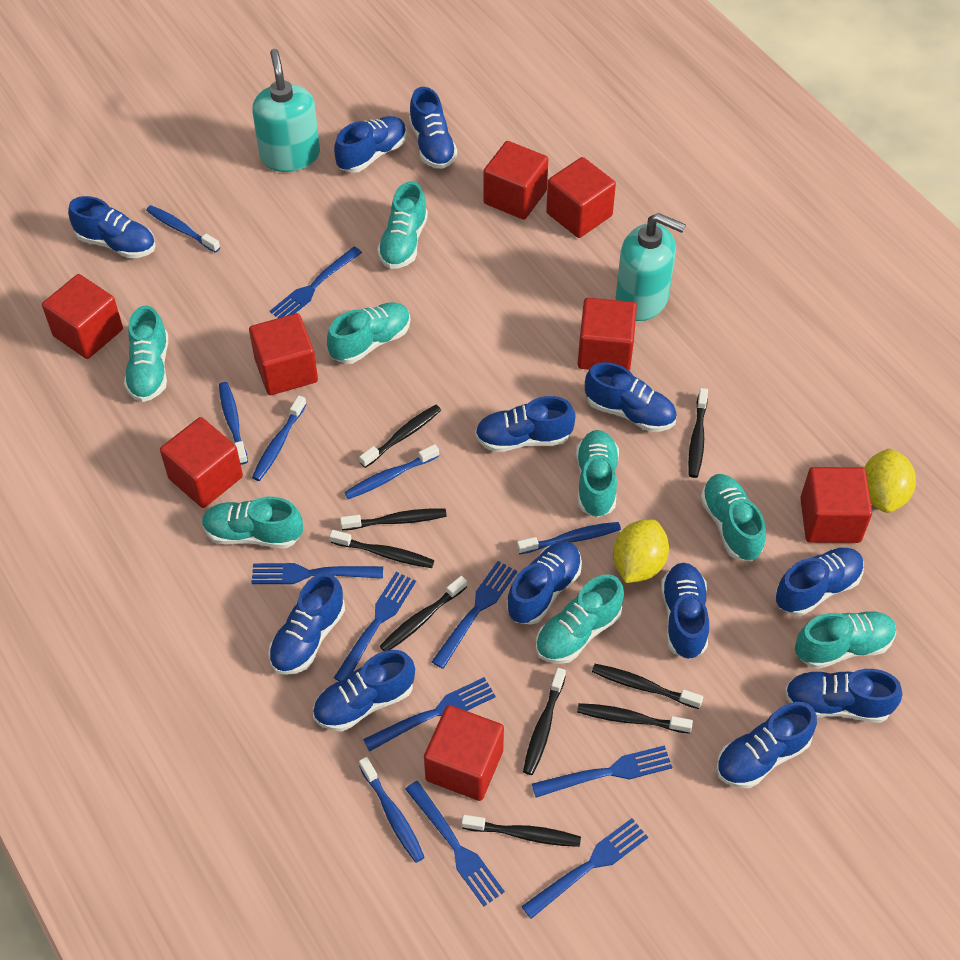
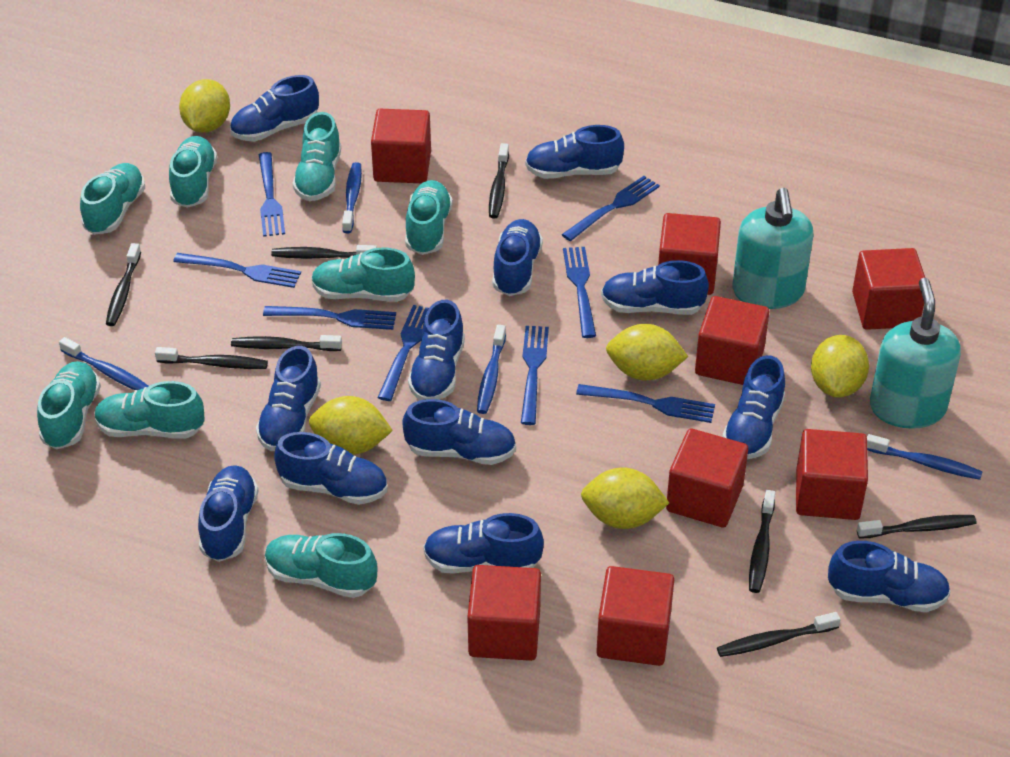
black toothbrush: [329,530,434,568] [340,509,447,530] [359,405,441,468] [380,576,467,651] [461,815,581,847] [523,668,566,775] [577,703,693,734] [592,664,703,709] [688,388,708,478] = 9 -> [106,243,141,326] [155,347,268,369] [231,335,342,351] [271,245,377,259] [489,143,509,219] [717,612,841,657] [749,490,776,593] [857,515,977,539] = 8
blue toothbrush: [146,205,220,253] [219,382,248,464] [252,395,307,481] [344,444,439,499] [359,757,425,863] [517,522,621,554] = 6 -> [59,337,149,390] [342,162,362,233] [477,325,506,414] [867,434,983,480] = 4
yellow lemon: [613,519,669,583] [864,448,916,513] = 2 -> [179,79,230,133] [309,396,393,455] [581,467,669,529] [606,324,688,381] [811,335,869,398] = 5

